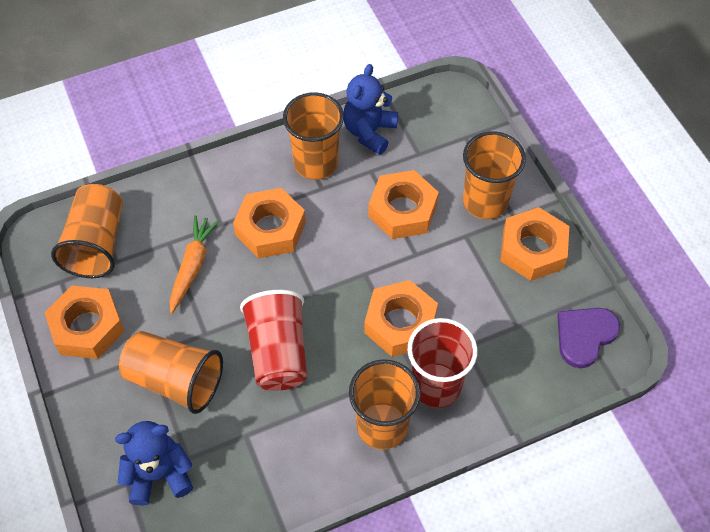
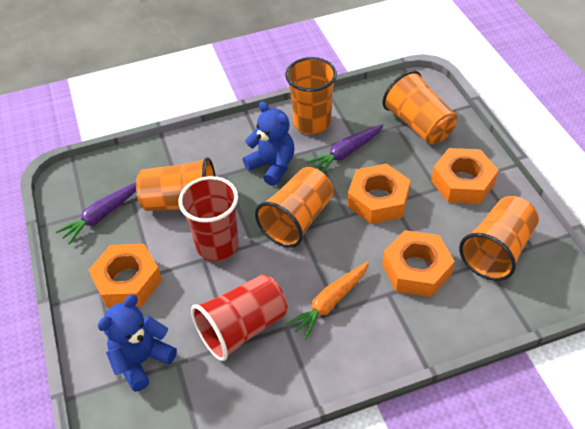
orange nut: [44,285,125,359] [233,188,306,258] [364,280,438,357] [368,170,439,239] [500,207,569,281] = 5 -> [89,244,162,307] [348,164,410,224] [382,230,455,297] [431,148,499,204] = 4
purple carrot: none = 0 -> [56,183,136,245] [307,124,384,173] = 2
purple heart: [557,308,620,368] = 1 -> none = 0

